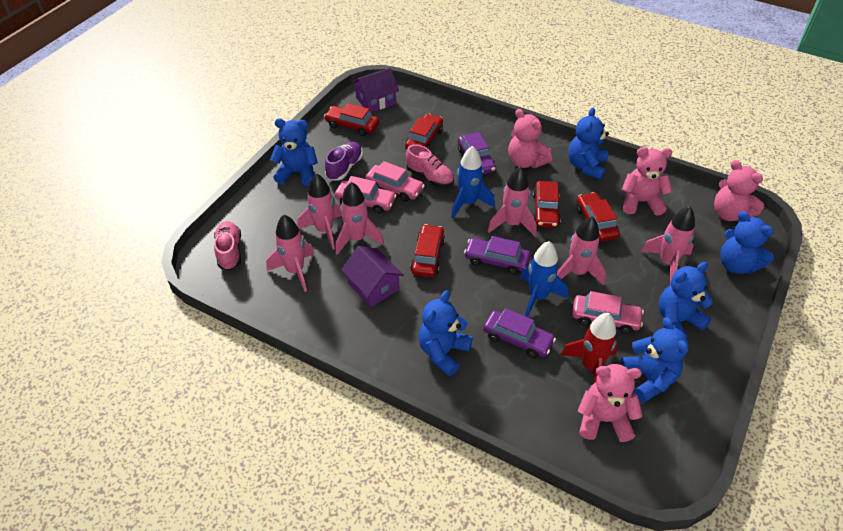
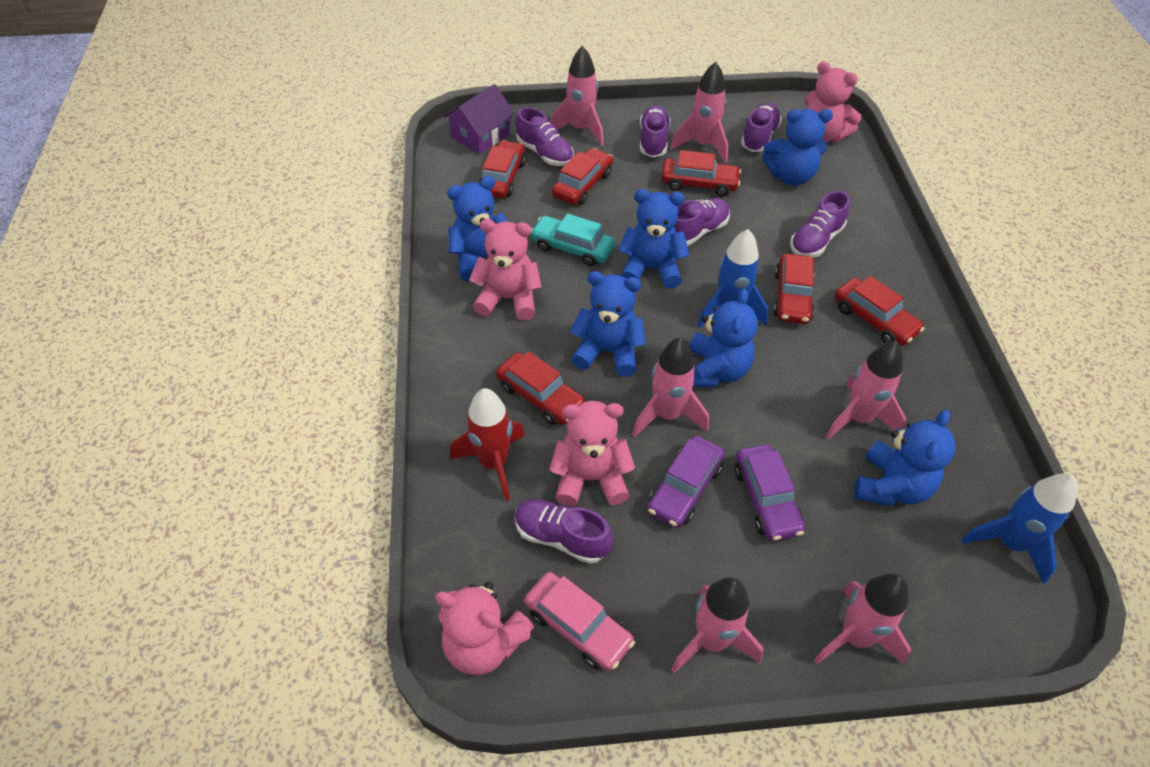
pink car: [335,176,397,214] [366,161,425,202] [572,291,644,334] = 3 -> [524,572,635,671] = 1
pink shoe: [214,221,241,270] [406,144,454,187] = 2 -> none = 0
purple car: [458,132,496,175] [464,236,531,275] [483,308,556,359] = 3 -> [647,435,725,528] [735,444,805,541] = 2
purple house: [341,246,404,307] [352,68,399,112] = 2 -> [443,84,515,154] = 1
purple shoe: [325,141,363,181] = 1 -> [515,500,613,564] [516,107,574,166] [640,105,670,158] [674,198,730,246] [741,103,782,152] [790,191,850,257] = 6
red car: [324,103,379,136] [405,113,443,150] [410,224,445,277] [533,181,561,228] [577,192,620,242] = 5 -> [478,140,526,198] [496,351,585,425] [552,148,613,205] [661,150,741,196] [773,253,815,324] [835,276,925,346] = 6
turquoise car: none = 0 -> [531,213,615,266] = 1

